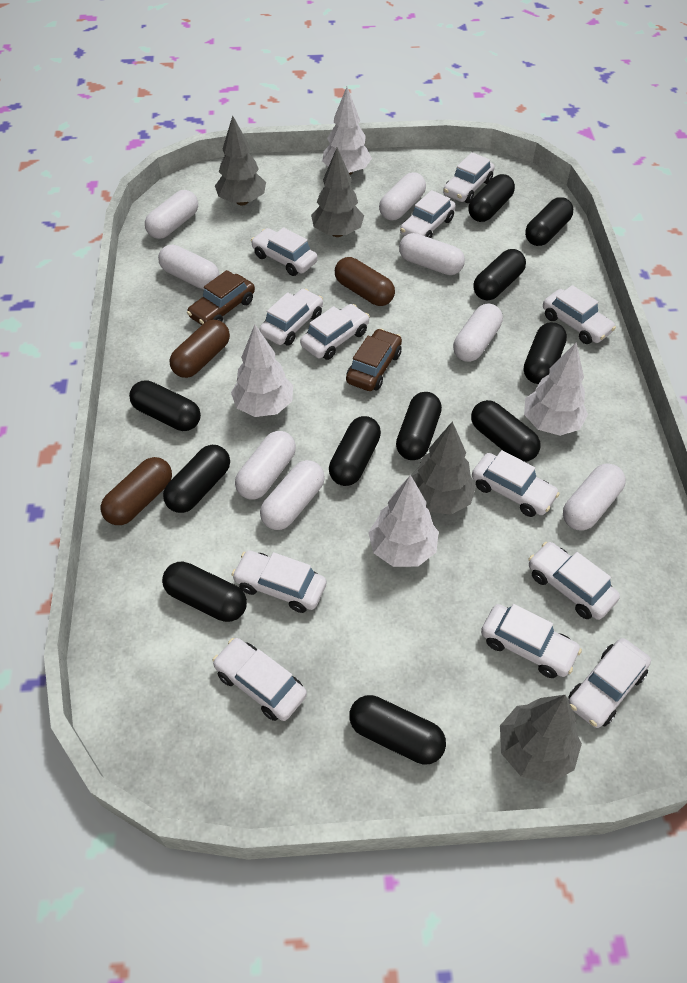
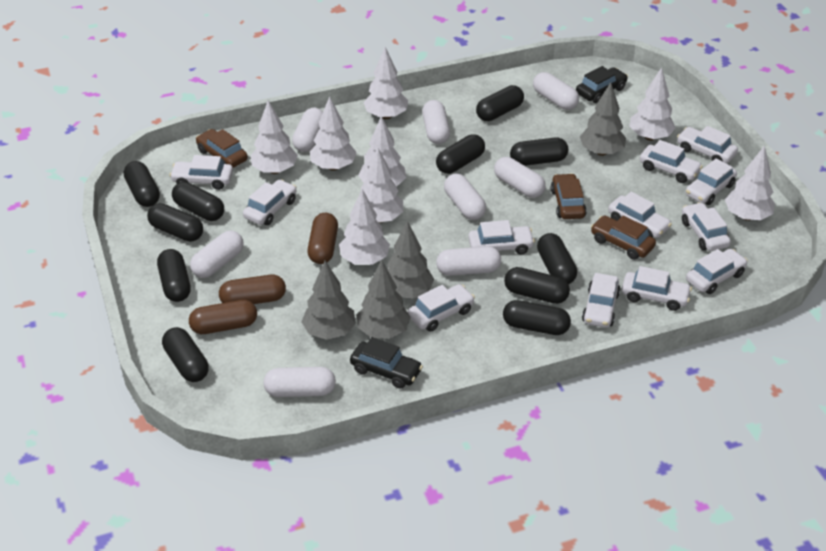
black car: none = 0 -> [350,337,423,389] [576,66,628,103] = 2
brown car: [187,270,255,325] [346,328,402,391] = 2 -> [196,129,248,168] [551,173,587,219] [591,215,656,260] = 3
white tree: [231,325,293,417] [322,87,372,175] [368,475,439,567] [524,342,588,436] = 4 -> [251,100,298,174] [310,96,357,171] [339,189,390,265] [358,116,406,187] [361,148,403,223] [364,47,408,119] [629,67,676,141] [725,145,775,221] = 8

